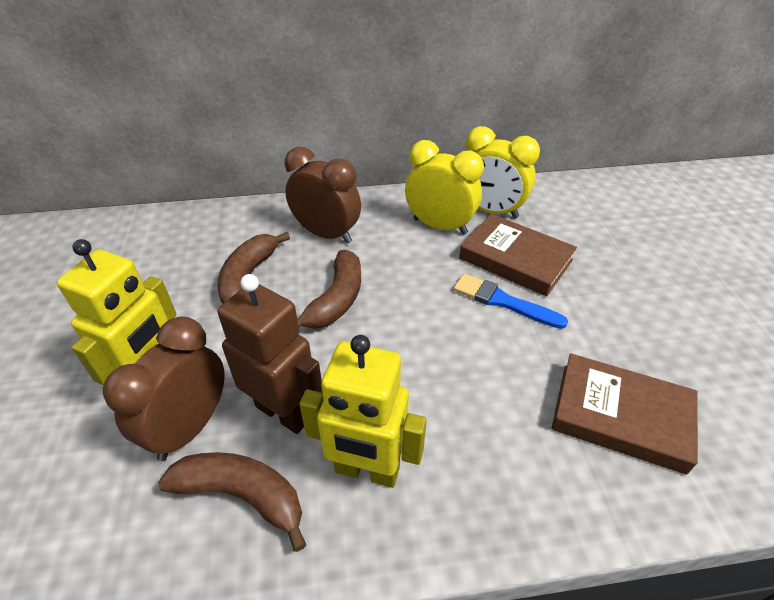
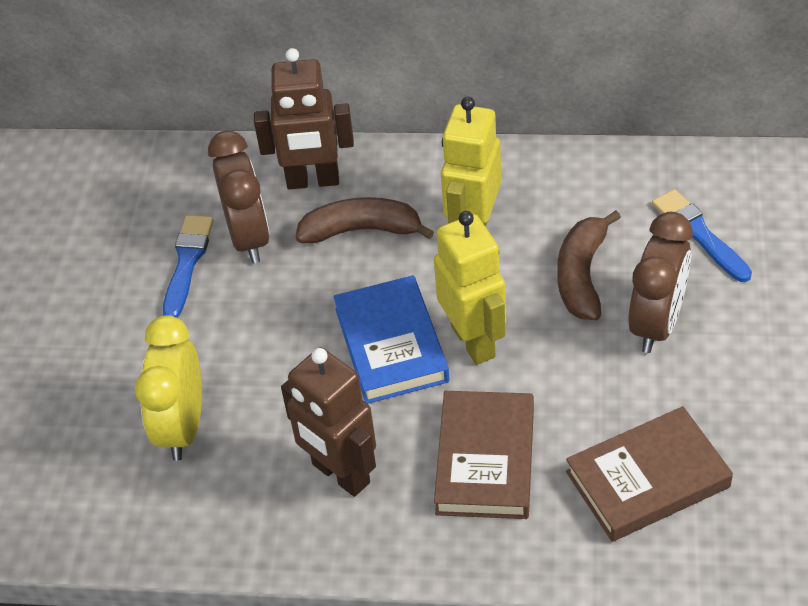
blue book: none = 0 -> [333,275,449,404] = 1
blue brush: [454,274,568,329] = 1 -> [163,215,214,318] [652,189,752,282] = 2
brown banana: [158,452,306,552] [217,232,290,304] [297,250,361,329] = 3 -> [296,197,434,243] [557,210,621,320] = 2
brown robot: [218,274,322,434] = 1 -> [254,48,354,189] [281,348,376,497] = 2
yellow clock: [405,140,484,235] [465,126,540,218] = 2 -> [135,315,202,461] = 1

